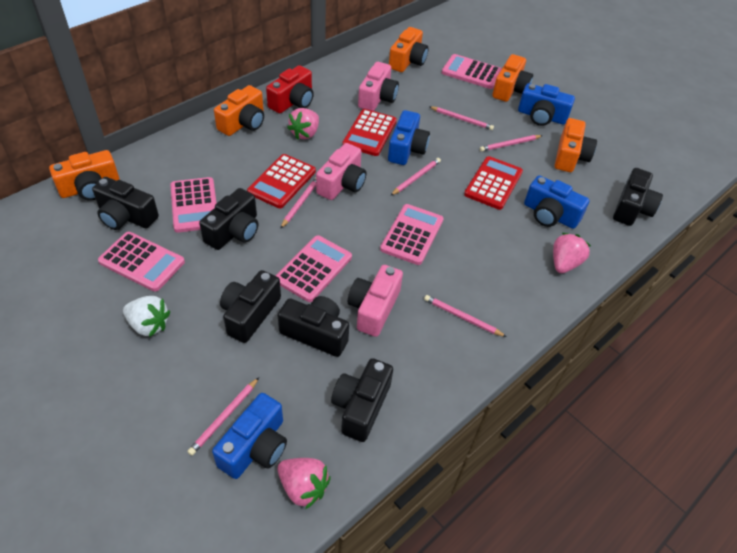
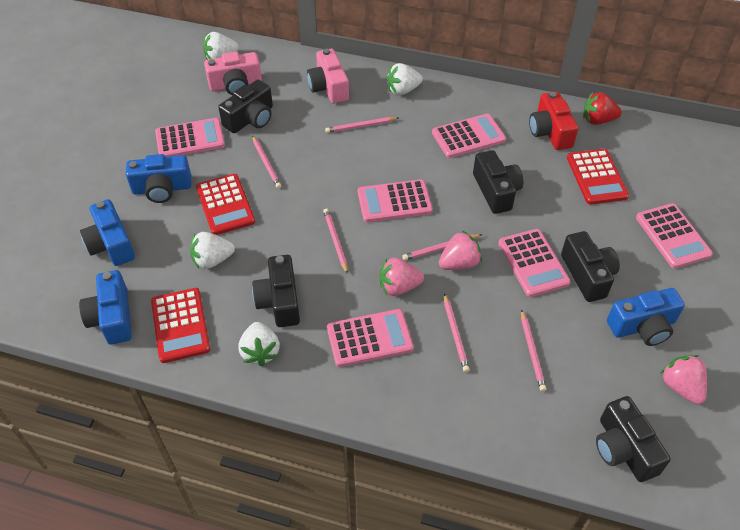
black camera: [92,177,159,230] [199,188,258,250] [220,270,281,343] [278,296,349,357] [331,358,393,442] [613,168,663,226] = 6 -> [218,80,273,133] [252,255,300,327] [473,150,523,214] [561,231,620,302] [596,396,671,482] = 5
orange camera: [49,150,120,201] [214,85,264,136] [389,27,428,72] [492,54,533,102] [555,118,597,172] = 5 -> none = 0
pink calculator: [98,232,185,292] [170,177,217,233] [276,235,352,302] [380,204,444,265] [442,54,502,89] = 5 -> [155,118,225,157] [327,309,414,367] [358,179,433,222] [432,114,506,158] [498,229,571,297] [636,203,713,268] = 6
pink camera: [316,143,366,200] [348,265,403,337] [358,62,399,111] = 3 -> [204,51,262,95] [307,49,349,104] = 2
red strawberry: none = 0 -> [583,92,622,125] = 1
white strawberry: [123,296,170,337] = 1 -> [190,232,235,269] [203,32,239,60] [238,322,280,367] [387,63,423,95] = 4

